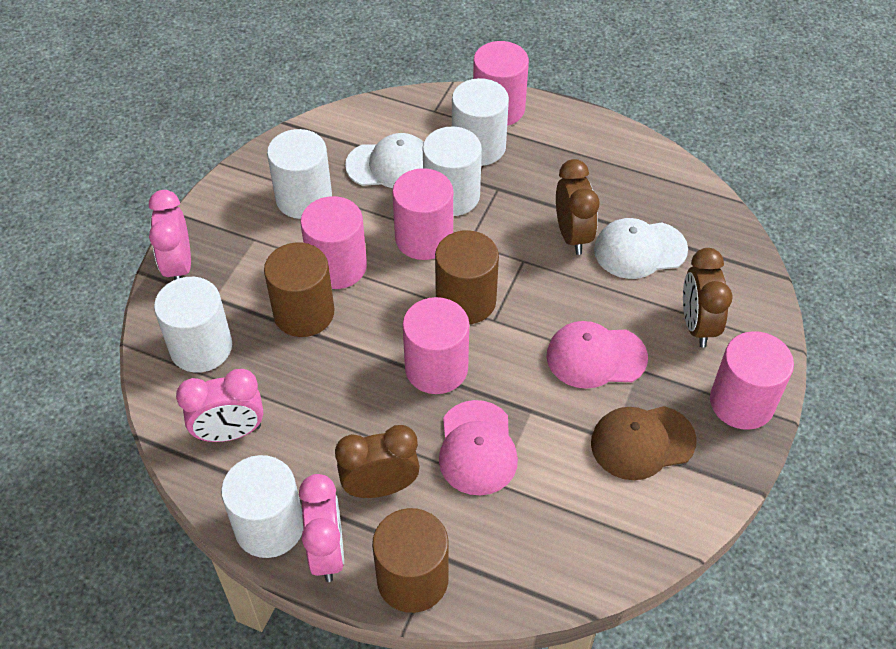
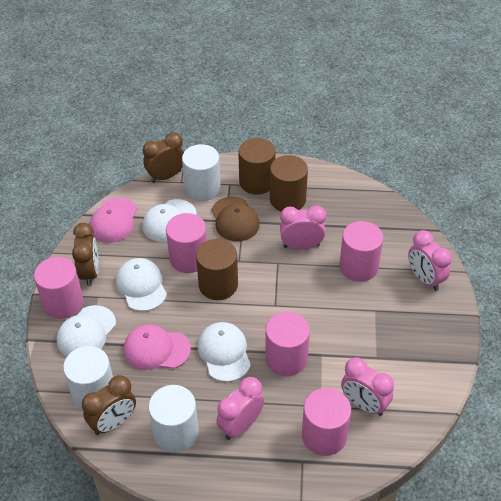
pink clock: [149,190,191,280] [176,369,263,442] [299,474,344,582] = 3 -> [216,377,264,440] [280,205,326,250] [341,357,394,416] [408,230,452,291] = 4
white cap: [345,133,424,188] [594,218,688,279] = 2 -> [57,305,116,357] [116,258,167,311] [142,199,197,242] [197,322,251,382] = 4
white cylinder: [154,277,232,373] [221,455,303,558] [267,129,332,219] [423,127,482,216] [452,78,509,166] = 5 -> [63,346,113,410] [148,385,199,453] [182,144,221,201] = 3

